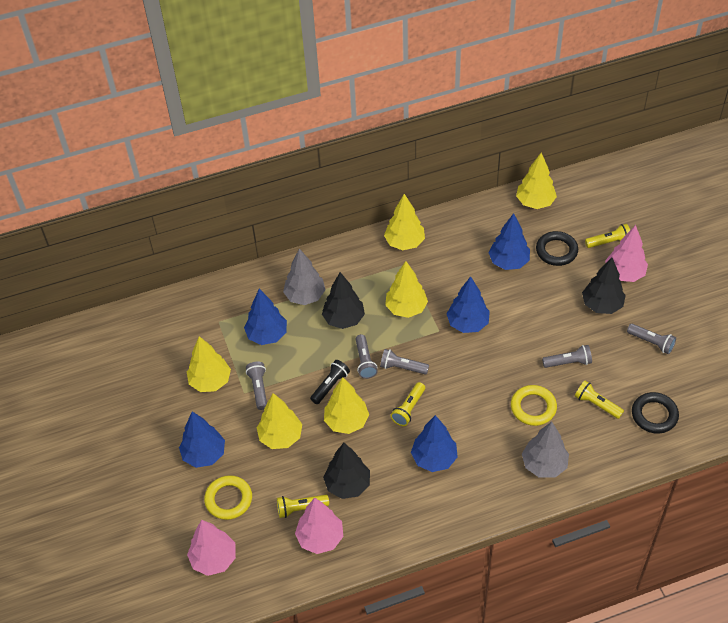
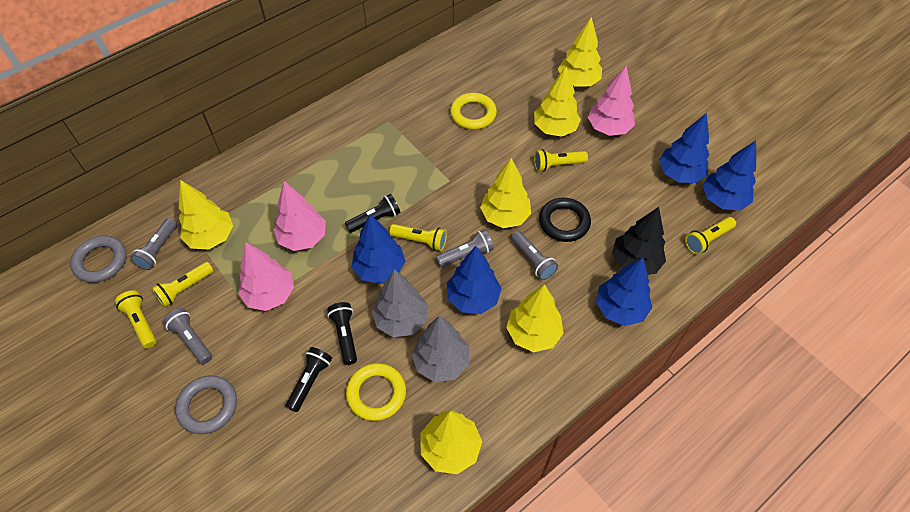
black flashlight: [310,360,350,404] = 1 -> [286,347,332,412] [327,302,357,365] [345,194,400,233] = 3
black ring: [536,231,578,266] [632,392,679,434] = 2 -> [539,198,591,242] = 1
black tree: [322,272,365,329] [323,443,370,499] [582,257,626,314] = 3 -> [612,207,666,275] = 1
grey flashlight: [246,362,267,410] [355,334,378,379] [380,349,429,375] [542,345,592,368] [627,324,676,354] = 5 -> [130,218,177,270] [163,308,212,365] [436,229,494,267] [511,231,558,280] = 4
grey ring: none = 0 -> [70,236,127,283] [175,375,237,434] = 2
yellow flashlight: [277,495,329,518] [391,382,425,426] [575,381,624,419] [585,224,630,248] = 4 -> [115,290,156,349] [152,262,213,307] [389,224,447,251] [534,149,588,172] [685,217,736,254] = 5

